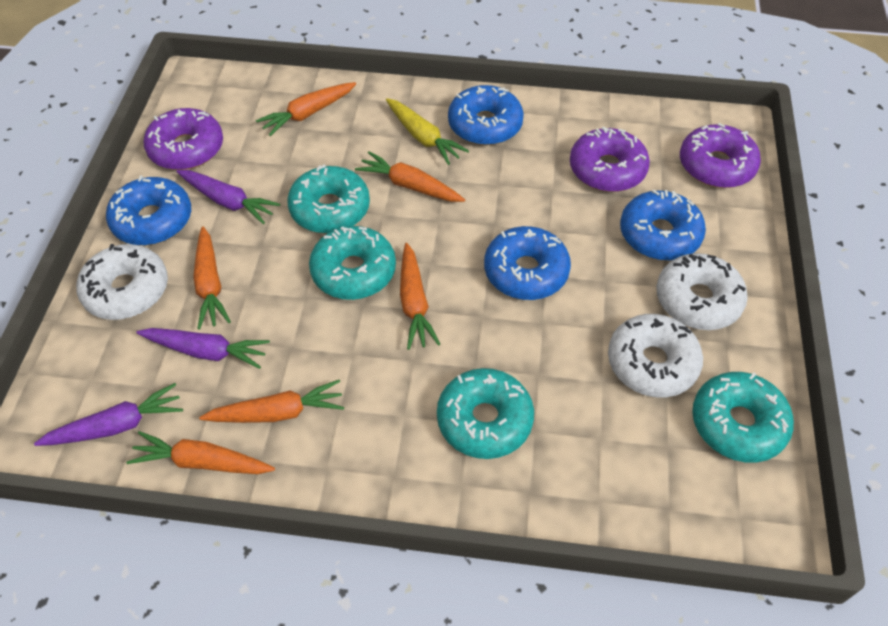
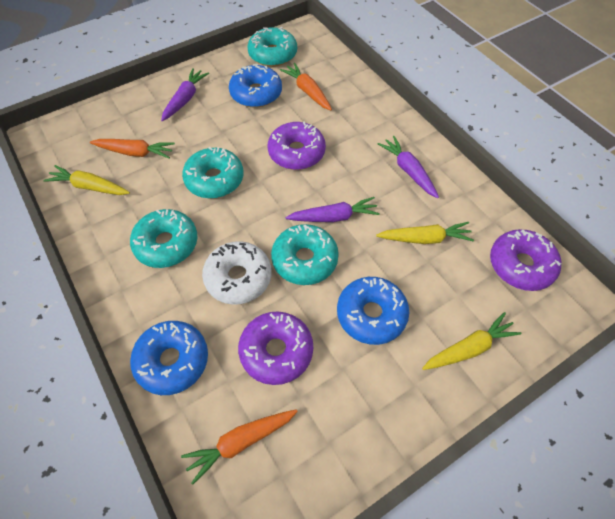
blue donut: [106,176,191,245] [448,85,524,145] [484,226,571,300] [620,190,706,261] = 4 -> [130,321,208,395] [229,64,282,108] [337,277,409,345] = 3
orange carrot: [126,431,275,474] [193,226,231,330] [199,380,344,423] [256,82,356,136] [355,151,465,202] [400,243,440,350] = 6 -> [90,139,175,159] [181,409,298,485] [280,63,332,110] = 3
white donut: [76,244,168,320] [608,314,703,397] [656,253,748,330] = 3 -> [202,241,272,305] = 1
yellow carrot: [386,98,469,165] = 1 -> [44,165,130,195] [376,222,474,244] [422,312,521,370] = 3

